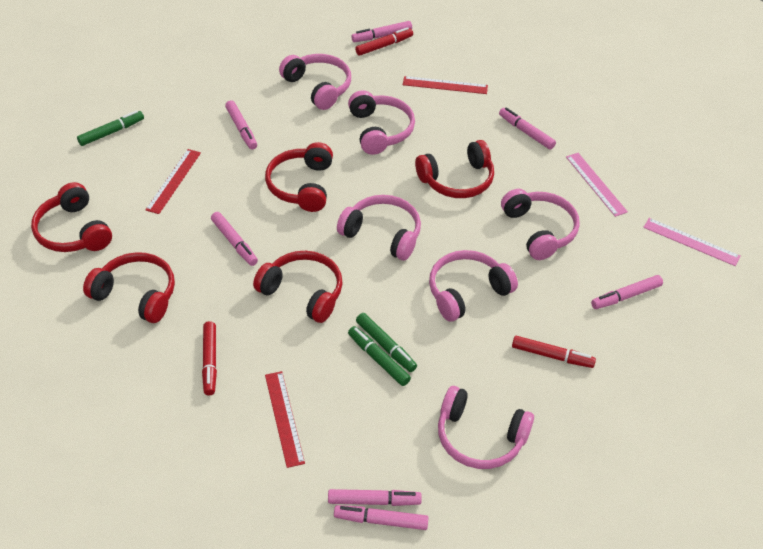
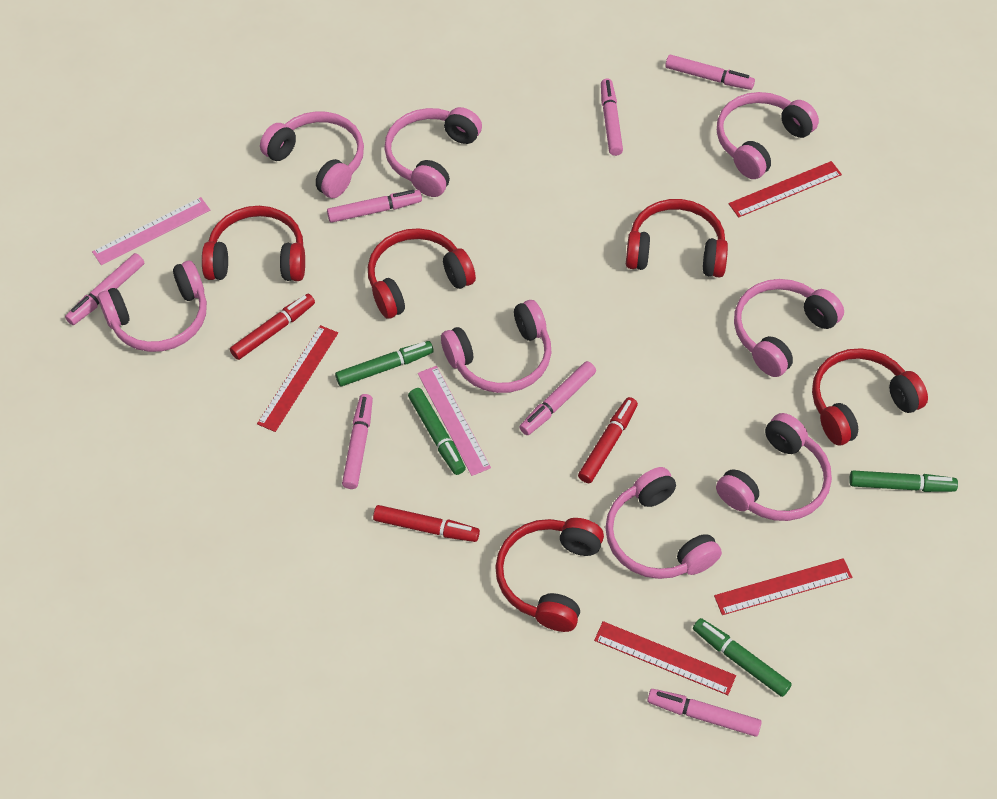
green marker: [77,111,144,146] [348,326,411,386] [356,313,417,372] = 3 -> [335,341,434,386] [408,388,466,475] [693,618,792,697] [849,470,958,492] = 4
pink headphones: [279,54,351,110] [337,195,421,261] [348,90,415,155] [429,250,518,322] [438,386,534,469] [501,189,580,260] = 6 -> [98,261,207,352] [260,111,364,198] [384,107,482,197] [441,300,551,393] [605,467,722,579] [716,413,832,521] [717,92,819,179] [734,279,844,377] = 8
red ruler: [145,149,201,214] [265,371,305,468] [403,76,488,94] = 3 -> [257,325,338,432] [594,621,736,695] [714,558,852,615] [729,161,842,218] = 4

